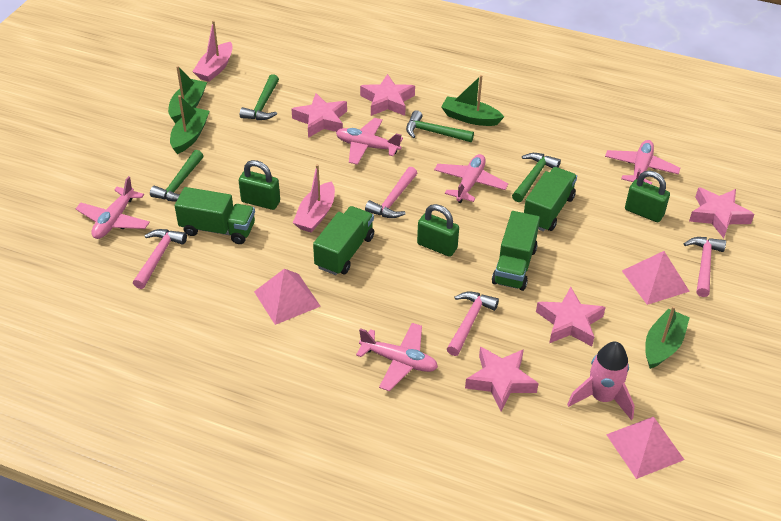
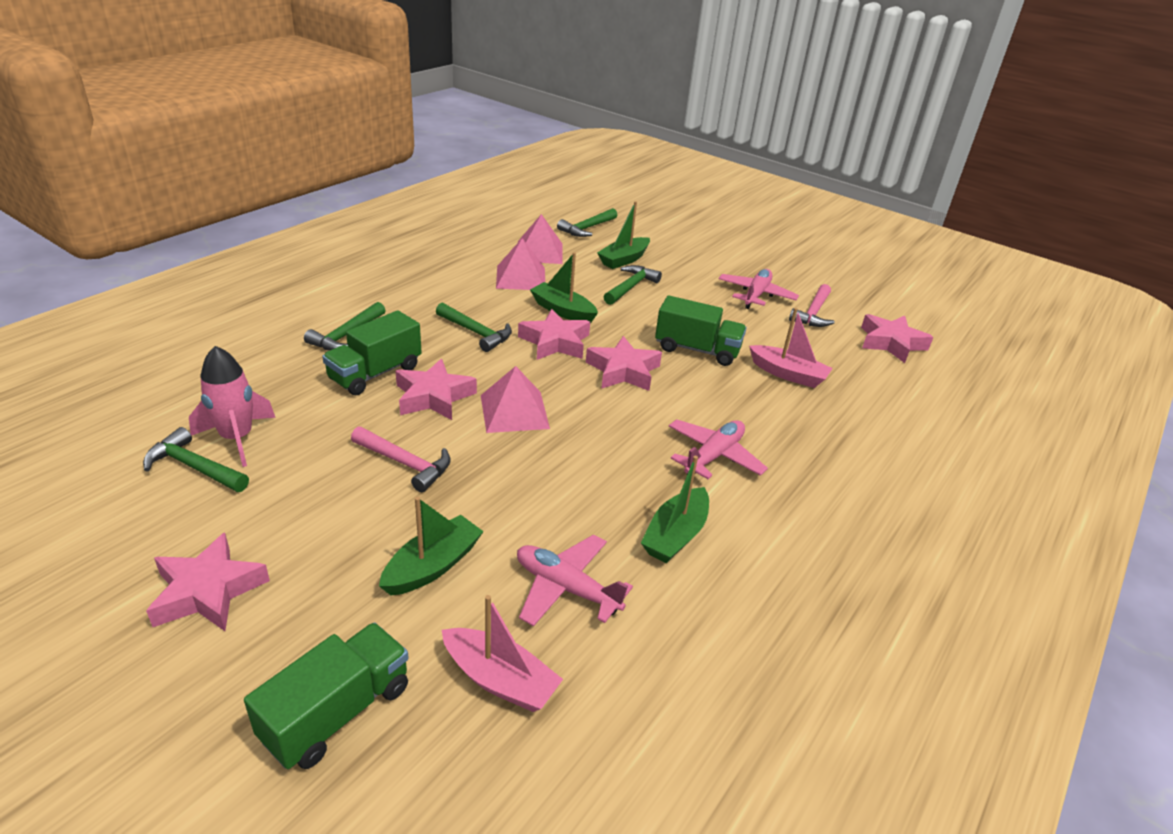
green hammer: [150,150,204,202] [240,74,279,120] [406,110,474,142] [512,153,561,202] = 4 -> [143,427,249,492] [304,302,386,351] [436,303,512,352] [557,208,617,237] [604,265,662,305] = 5
green padlock: [239,160,280,210] [417,204,459,257] [625,171,670,222] = 3 -> none = 0
green truck: [175,187,255,244] [313,206,374,275] [492,211,540,291] [524,167,577,231] = 4 -> [244,622,409,769] [322,310,422,395] [655,296,746,366] = 3
pink hammer: [133,229,187,289] [365,167,417,218] [447,292,499,356] [684,237,726,297] = 4 -> [351,426,451,492] [789,284,835,327] = 2
pink plane: [76,176,150,239] [336,118,403,165] [356,323,438,391] [434,154,508,203] [605,140,680,185] = 5 -> [517,534,633,627] [669,419,768,479] [719,269,799,309] = 3

